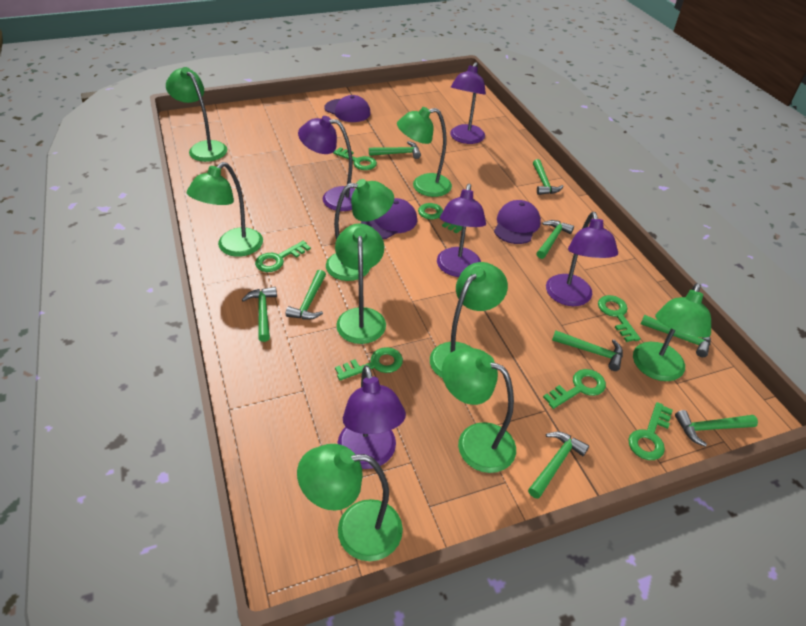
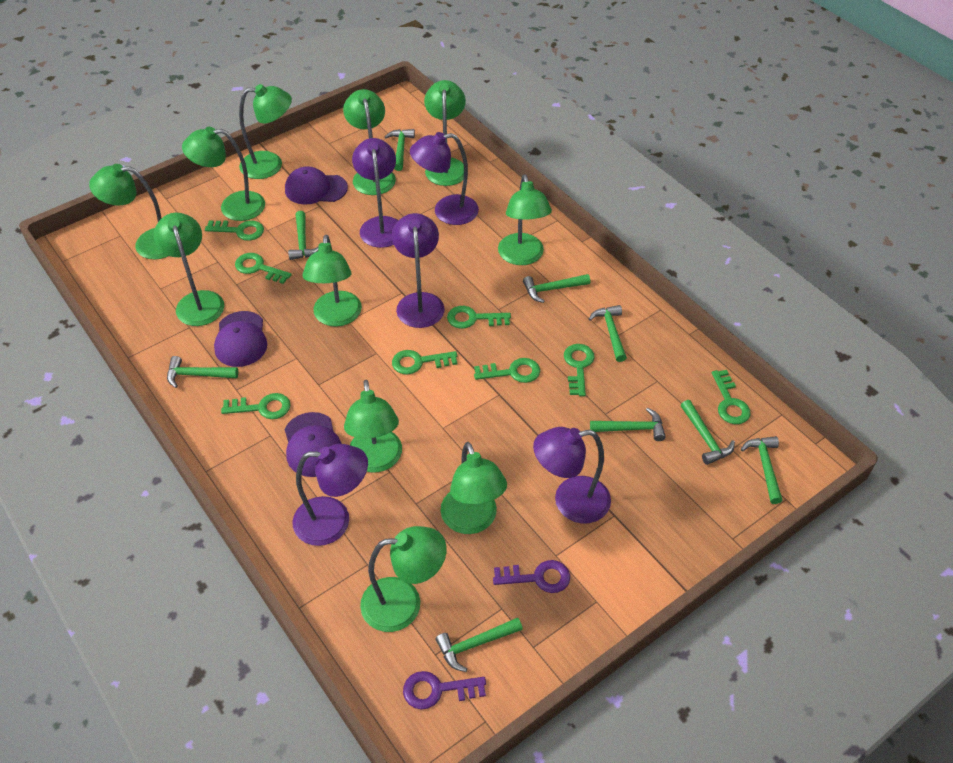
green key: [255,241,311,272] [333,147,377,170] [335,347,403,380] [418,203,462,233] [543,369,606,409] [598,295,641,342] [628,402,673,460] = 7 -> [205,220,264,241] [221,393,291,419] [235,253,292,284] [392,350,457,375] [447,306,511,329] [474,358,540,383] [564,344,595,396] [712,370,751,424] = 8
green lamp: [166,67,227,162] [187,162,263,257] [297,444,403,561] [326,179,394,281] [335,223,386,344] [397,107,452,197] [430,262,508,378] [442,348,516,473] [633,283,711,381] = 9 -> [89,164,168,259] [154,213,224,326] [182,127,265,221] [239,84,292,179] [303,235,362,327] [343,89,396,195] [344,380,402,473] [360,526,447,632] [424,80,466,186] [440,442,507,534] [498,174,552,265] = 11
purple key: none = 0 -> [403,671,486,710] [493,560,570,593] = 2

